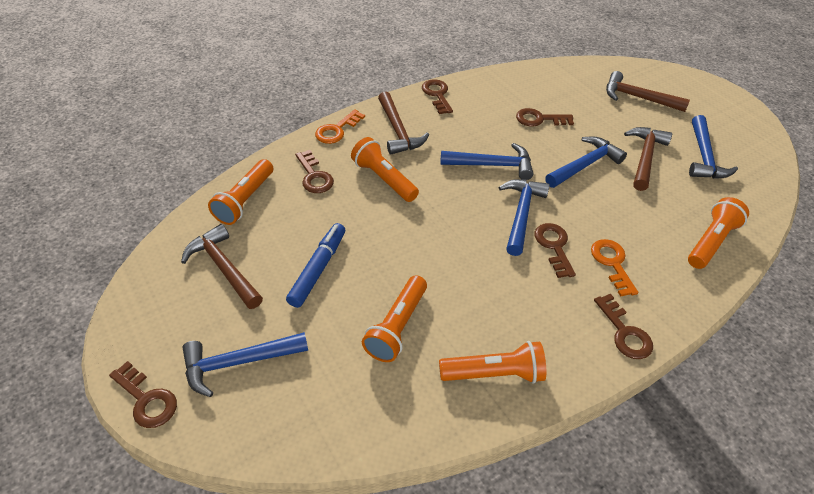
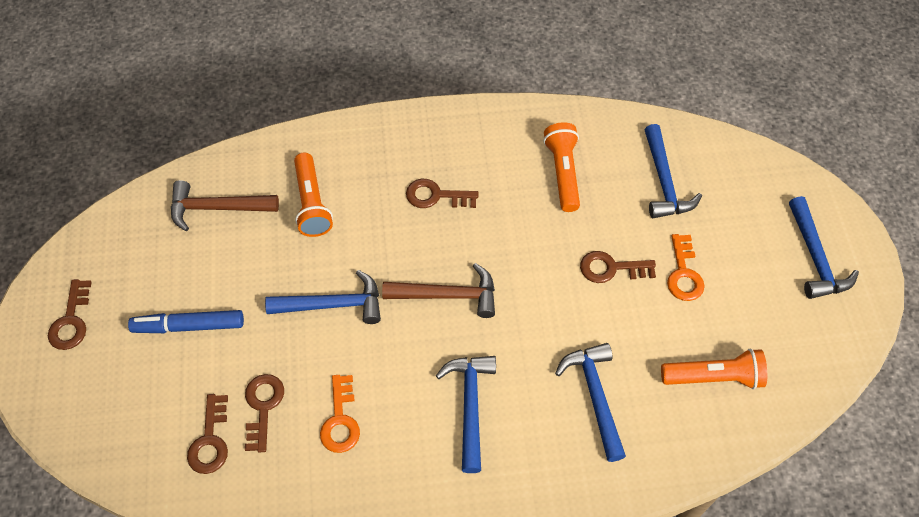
brown hammer: [181,224,263,309] [378,91,429,155] [606,71,690,112] [624,127,672,191] = 4 -> [171,180,279,231] [382,263,495,318] = 2
brown key: [109,361,177,428] [295,150,334,193] [422,79,453,114] [516,108,574,126] [534,223,576,278] [594,294,653,359] = 6 -> [48,279,92,350] [187,394,228,474] [245,374,284,452] [406,179,478,208] [580,251,656,283] = 5
orange flashlight: [208,159,273,225] [351,137,419,202] [362,275,427,362] [439,341,546,384] [688,197,749,269] = 5 -> [294,153,333,237] [543,122,580,212] [661,348,767,389] = 3

